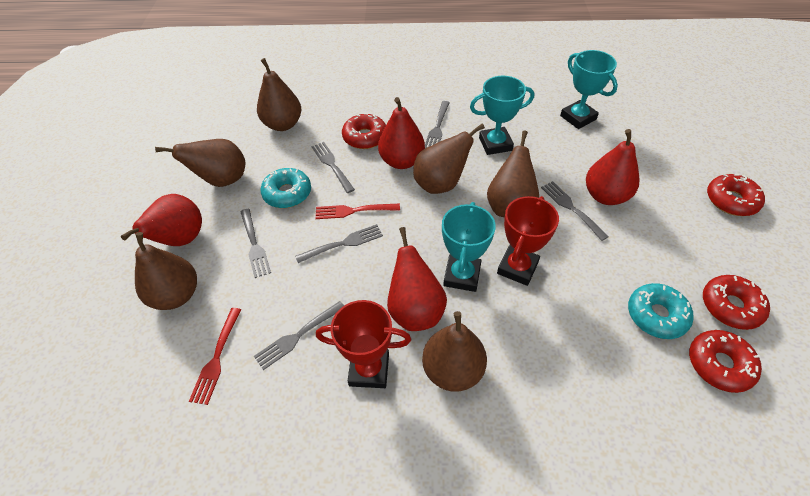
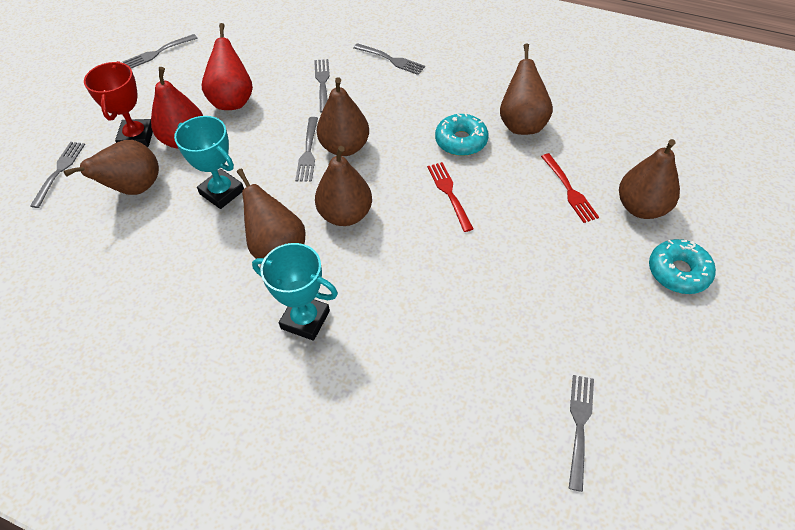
red donut: [342,113,386,149] [689,330,762,393] [703,275,770,330] [707,174,765,216] = 4 -> none = 0
red pear: [121,194,202,246] [378,97,425,169] [387,227,447,331] [586,129,639,205] = 4 -> [151,67,203,149] [202,23,253,110] = 2
red trophy: [316,300,411,388] [497,196,559,286] = 2 -> [84,61,153,147] = 1
turquoise trophy: [442,202,496,292] [470,76,534,155] [560,50,618,129] = 3 -> [174,116,244,209] [252,243,338,341] = 2

